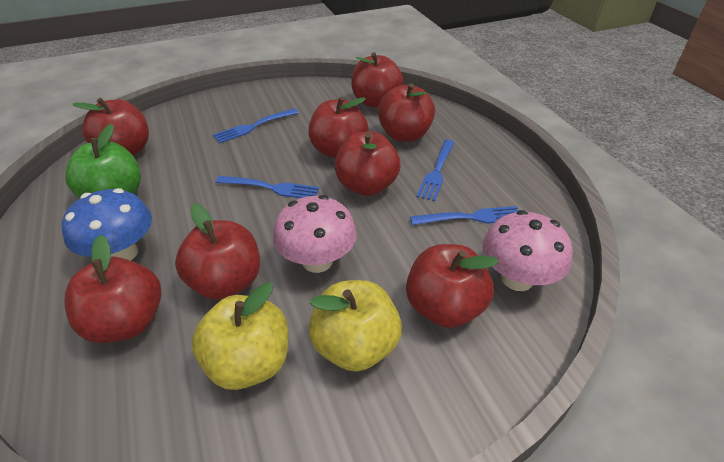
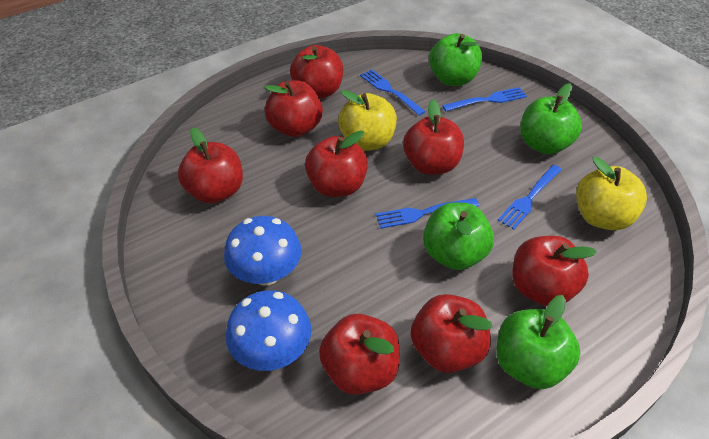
blue mushroom: [62,188,152,261] = 1 -> [224,216,301,286] [226,290,311,371] = 2
green apple: [65,124,141,198] = 1 -> [423,203,494,270] [429,33,482,86] [497,295,580,389] [520,83,582,154] = 4
pink mushroom: [273,195,357,273] [482,210,573,291] = 2 -> none = 0

